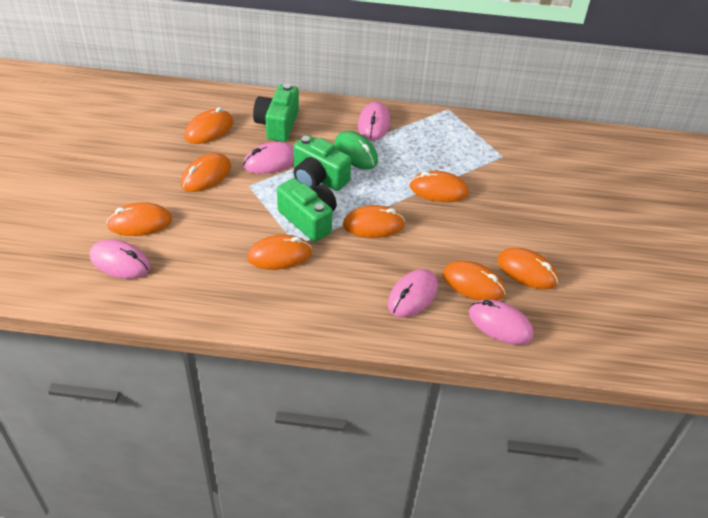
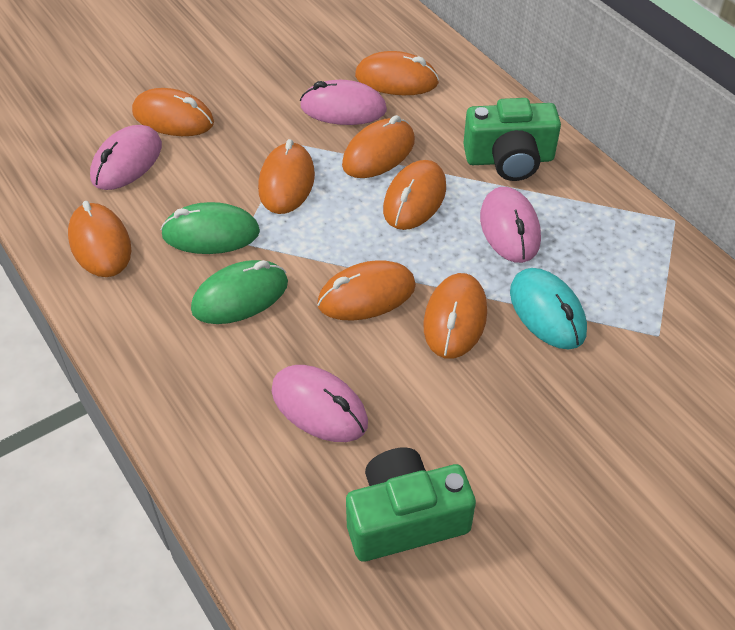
green camera: [253,84,299,142] [277,178,337,242] [294,135,351,191] = 3 -> [346,447,476,562] [463,98,561,181] = 2
green mouse: [334,131,378,169] = 1 -> [161,202,260,254] [191,260,288,324] = 2
pink mouse: [90,239,150,279] [243,142,294,174] [358,102,390,141] [388,269,438,317] [469,299,534,345] = 5 -> [90,125,162,190] [272,365,368,442] [300,80,387,125] [480,187,541,263] = 4
turquoise mouse: none = 0 -> [510,268,587,349] = 1

